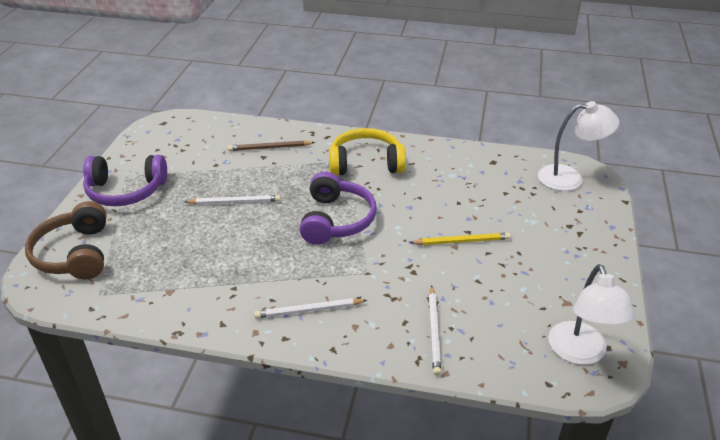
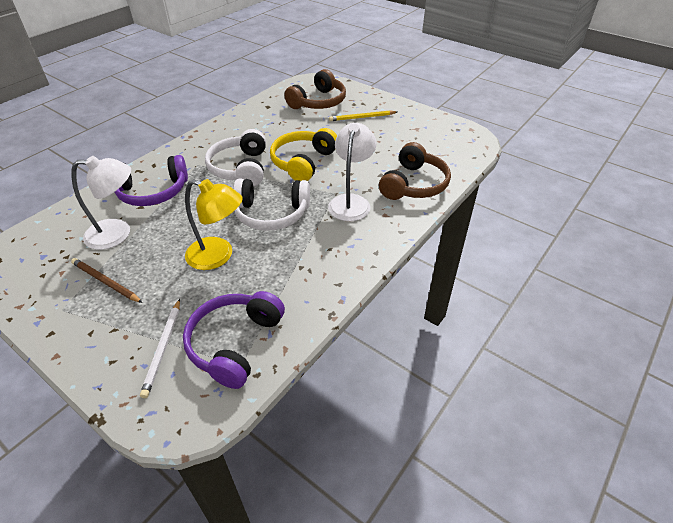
brown headphones: [25,201,106,279] = 1 -> [284,69,346,109] [379,142,451,200] = 2
white headphones: none = 0 -> [205,129,266,186] [233,179,310,231] = 2
white pencil: [184,195,281,204] [254,298,367,318] [429,285,441,376] = 3 -> [140,299,180,398] = 1
yellow lamp: none = 0 -> [185,179,243,270] = 1

